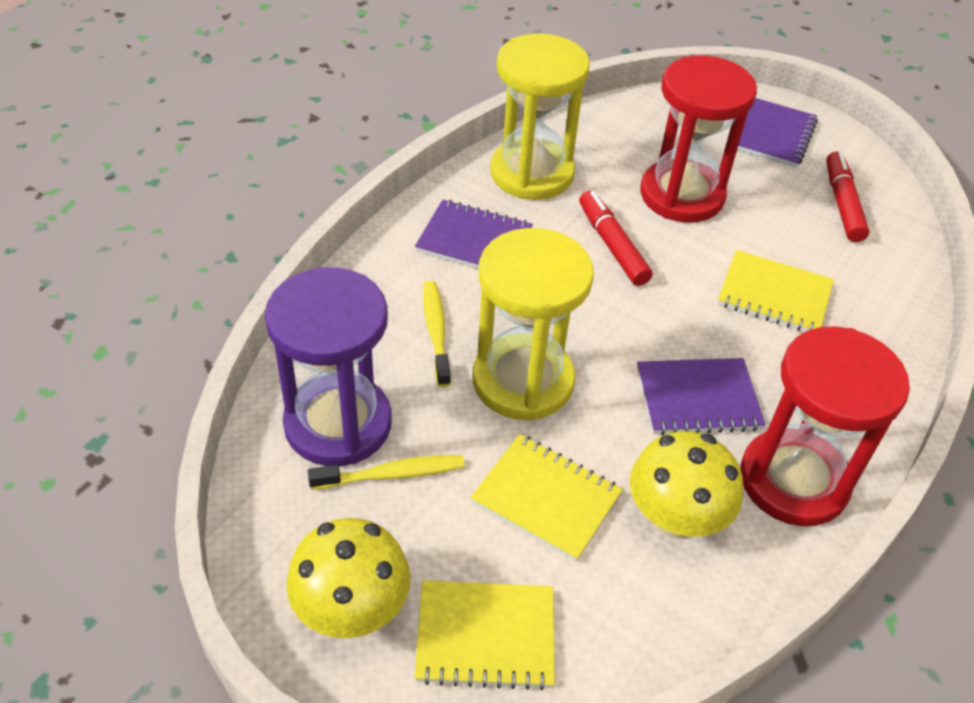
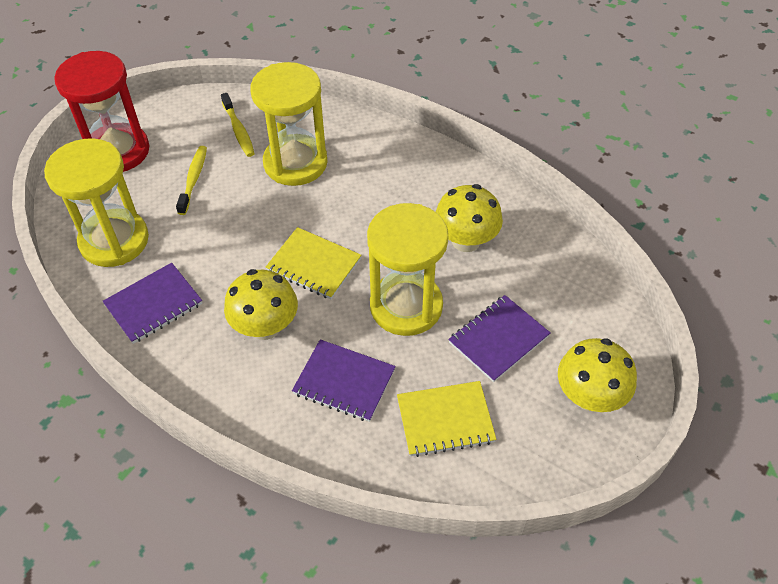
purple hourglass: [265,267,392,466] = 1 -> none = 0
red hourglass: [640,55,757,223] [740,326,910,526] = 2 -> [54,51,149,172] = 1
red marker: [579,191,653,286] [826,151,869,242] = 2 -> none = 0
yellow hourglass: [473,228,594,421] [490,34,590,200] = 2 -> [44,138,149,267] [250,62,328,186] [367,203,448,336] = 3
yellow mushroom: [286,518,411,638] [630,431,743,539] = 2 -> [224,269,298,340] [436,184,503,252] [558,338,637,412] = 3
yellow notebook: [415,580,555,690] [470,434,623,561] [718,250,834,332] = 3 -> [266,227,362,299] [397,381,497,457] = 2

